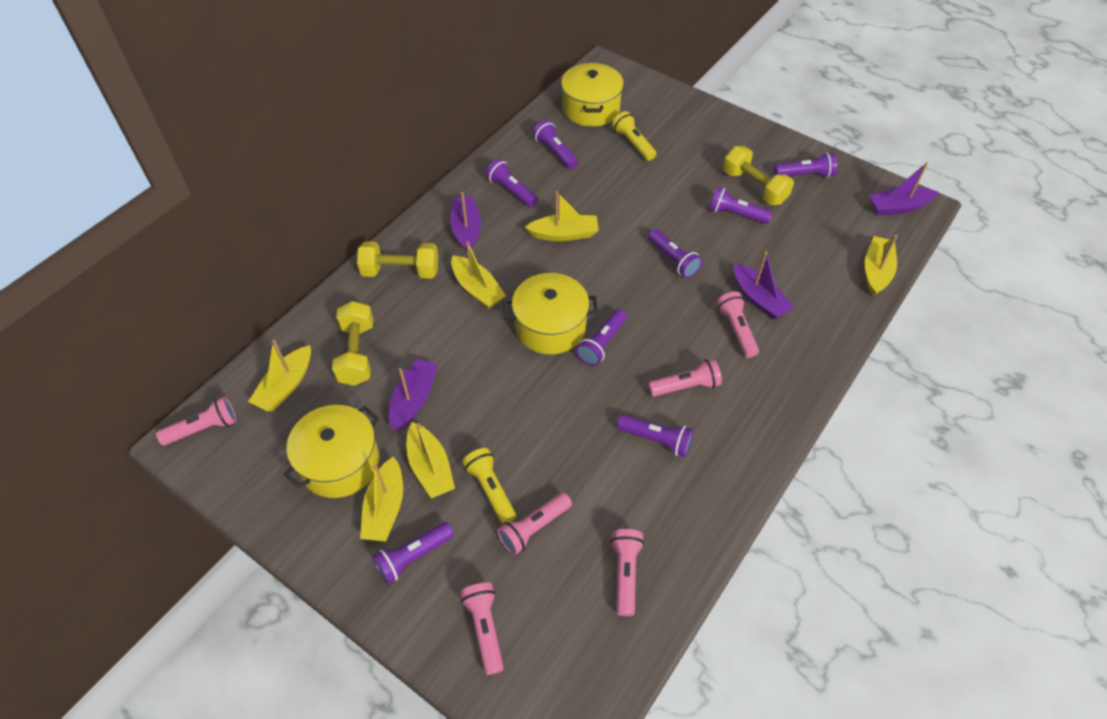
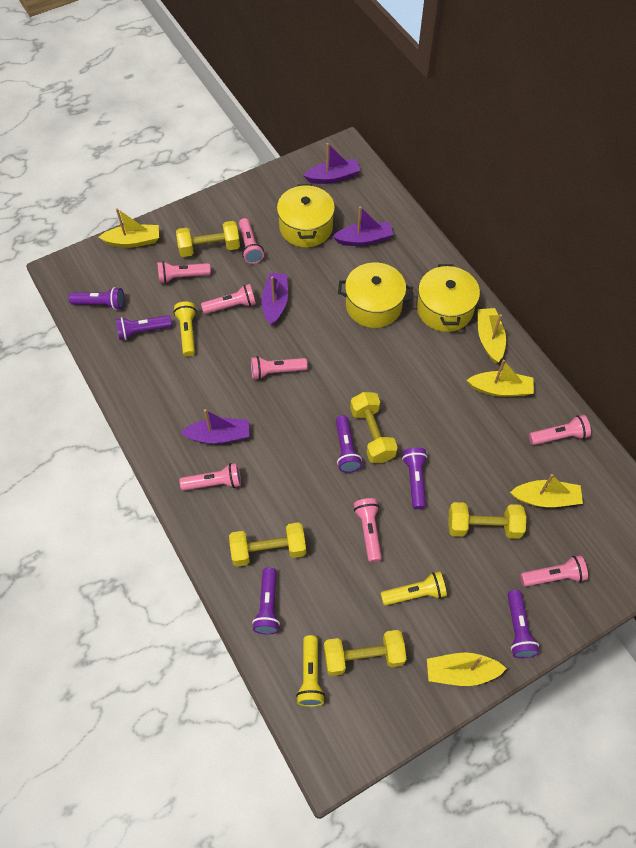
pink flashlight: [156,396,237,445] [460,583,504,675] [497,493,572,555] [610,529,644,616] [648,359,722,397] [716,291,759,358] = 6 -> [157,261,211,284] [179,463,241,491] [201,284,256,314] [239,218,264,264] [251,356,307,380] [354,498,382,562] [520,555,588,587] [529,415,591,445] = 8
purple flashlight: [372,522,454,584] [486,159,538,207] [533,120,578,169] [576,309,627,366] [617,414,693,457] [648,229,702,278] [709,187,773,224] [774,152,837,177] = 8 -> [68,287,125,310] [115,315,172,340] [252,568,280,635] [336,415,362,473] [402,447,427,509] [508,590,539,658] = 6
yellow boat: [248,340,311,411] [360,456,403,542] [407,422,455,499] [451,242,506,309] [525,191,599,241] [865,235,898,296] = 6 -> [99,208,159,248] [427,652,507,686] [467,360,534,397] [478,308,506,363] [510,474,583,507] = 5
yellow dumbbell: [332,301,373,386] [357,241,438,279] [723,146,794,205] = 3 -> [176,221,240,257] [229,522,306,567] [324,630,406,676] [350,392,398,463] [448,502,526,539] = 5
yellow flashlight: [462,448,516,524] [612,111,656,161] = 2 -> [174,301,197,356] [296,635,325,707] [381,571,447,606] = 3

